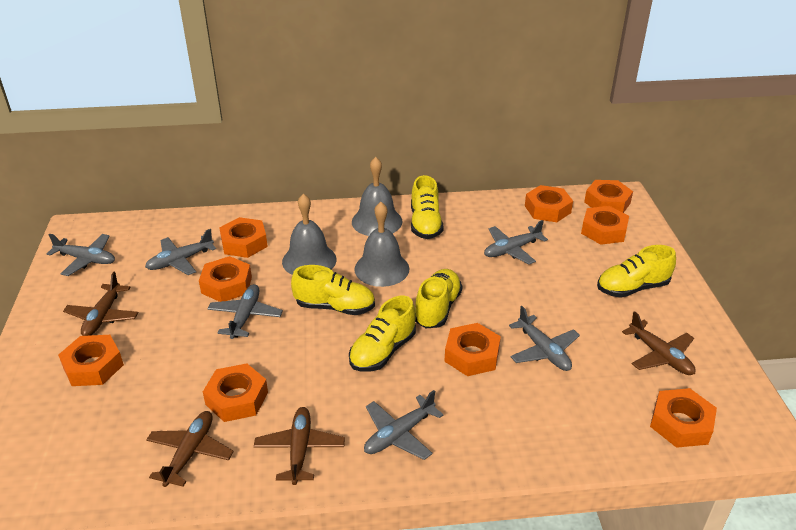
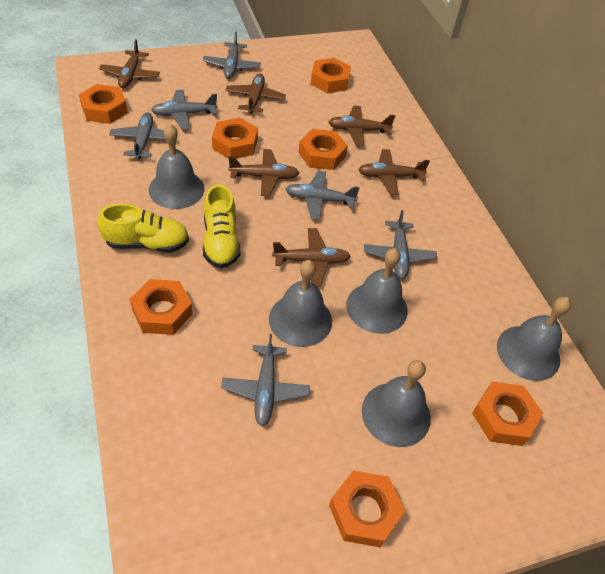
brown plane: [63,272,139,336] [146,411,234,487] [254,407,345,485] [622,311,696,375] = 4 -> [99,39,160,88] [225,73,286,114] [228,149,299,196] [272,228,351,286] [329,105,395,146] [358,149,430,195] = 6
grey bell: [282,194,337,275] [352,157,402,236] [354,202,410,287] = 3 -> [149,124,204,209] [269,260,332,347] [346,248,408,334] [362,360,431,447] [497,297,571,381] = 5
orange nut: [58,335,124,386] [199,256,252,302] [203,363,268,422] [219,217,268,258] [444,323,501,376] [525,185,573,222] [581,206,629,245] [584,180,633,213] [650,388,717,448] = 9 -> [79,84,128,124] [130,279,193,335] [212,118,258,159] [299,129,348,170] [311,58,351,93] [329,470,405,547] [472,381,543,446] = 7
yellow shoe: [291,265,375,315] [349,296,416,372] [411,175,444,239] [415,269,462,328] [597,245,676,298] = 5 -> [98,204,189,253] [203,184,240,268] = 2

